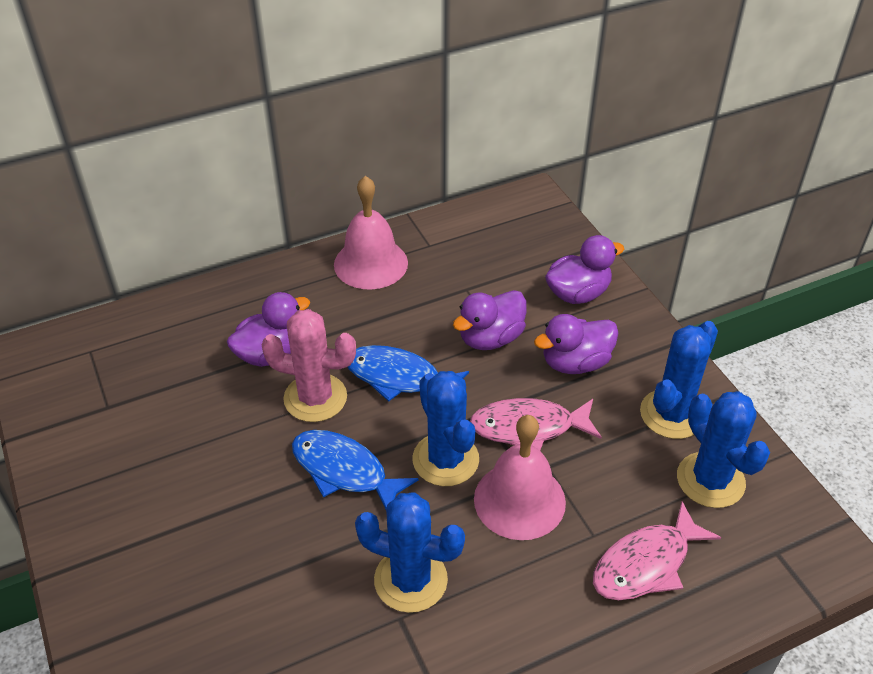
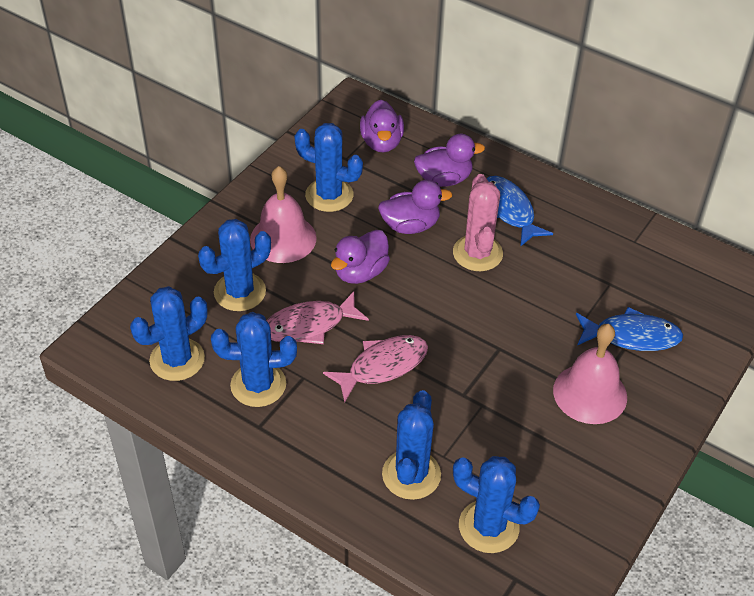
blue cactus: [355,492,465,613] [413,371,479,486] [640,321,718,439] [677,392,770,508] = 4 -> [130,286,208,381] [198,219,271,311] [211,312,297,407] [294,123,363,212] [382,390,441,500] [453,456,540,553] = 6

